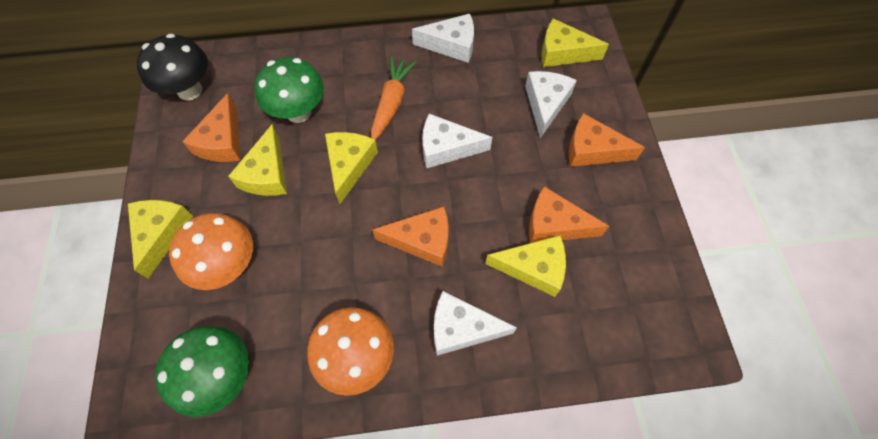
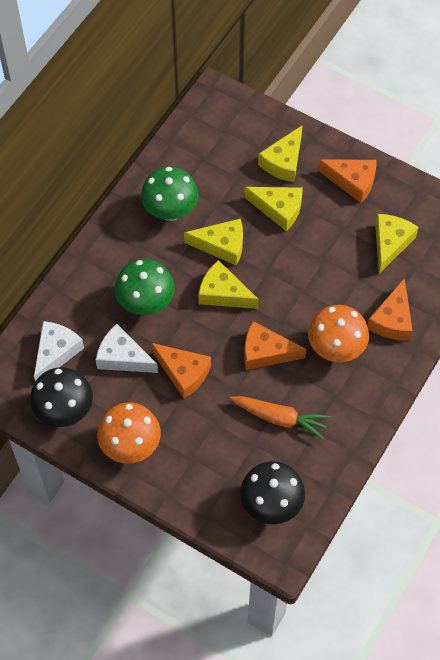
black mushroom: [137,33,208,100] = 1 -> [30,367,93,427] [240,461,305,524] = 2
white cheese: [412,14,474,63] [423,114,492,169] [434,291,517,356] [525,71,577,138] = 4 -> [34,321,84,382] [96,324,158,373] = 2

